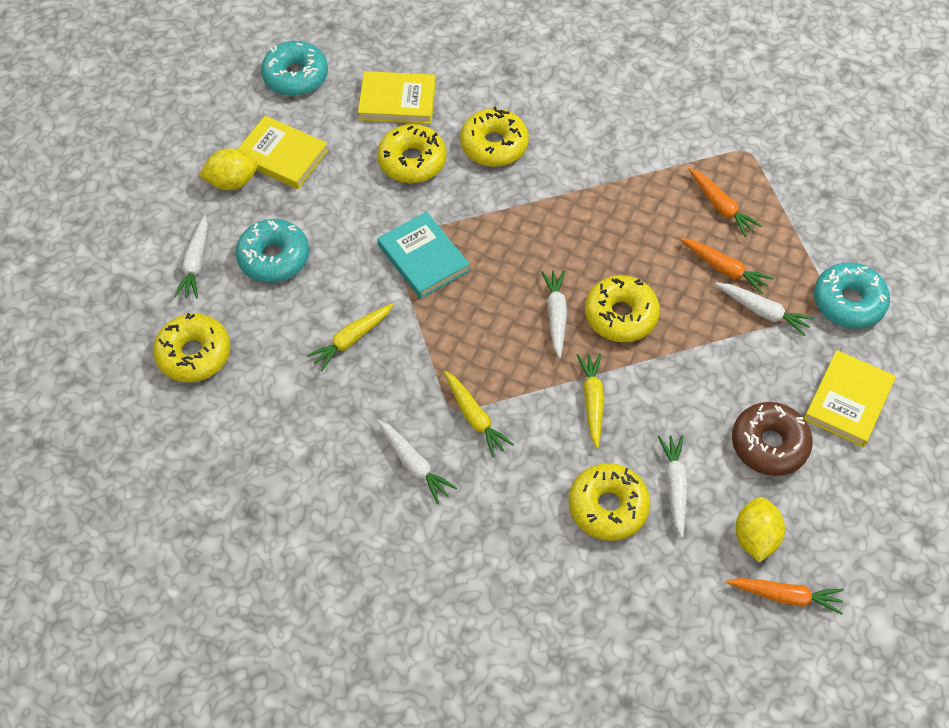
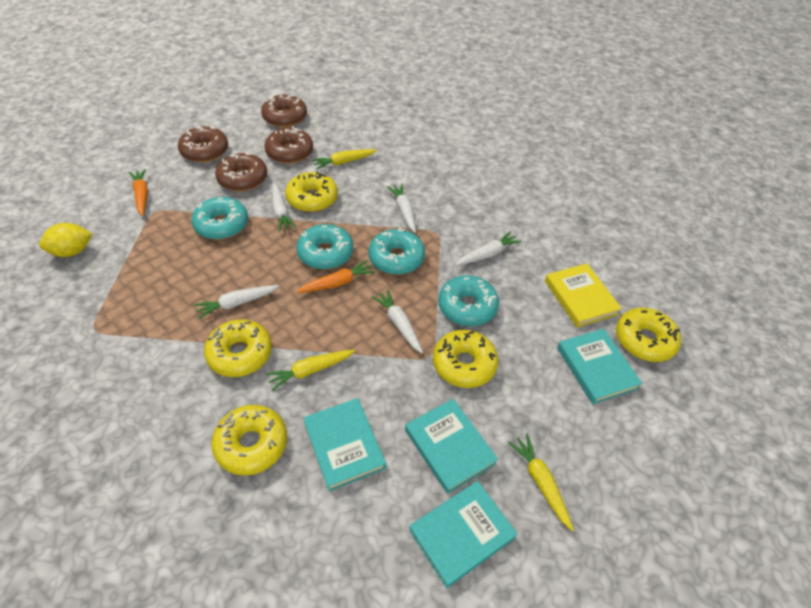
brown donut: [732,402,813,476] = 1 -> [178,126,228,163] [215,152,267,191] [261,94,307,127] [264,126,313,164] = 4
orange carrot: [680,238,774,295] [689,168,762,237] [726,578,844,615] = 3 -> [129,169,148,216] [296,260,375,293] = 2
turquoise book: [377,212,470,299] = 1 -> [303,398,386,491] [405,399,498,494] [409,481,518,588] [557,329,643,404] = 4
turquoise donut: [236,219,309,283] [261,41,328,96] [814,262,890,329] = 3 -> [191,197,248,240] [296,224,353,269] [369,228,425,275] [438,276,499,326] = 4
yellow book: [238,116,328,189] [358,71,436,124] [804,350,896,447] = 3 -> [545,263,622,327] = 1
yellow lemon: [199,148,258,190] [735,497,785,562] = 2 -> [39,223,93,257] = 1

